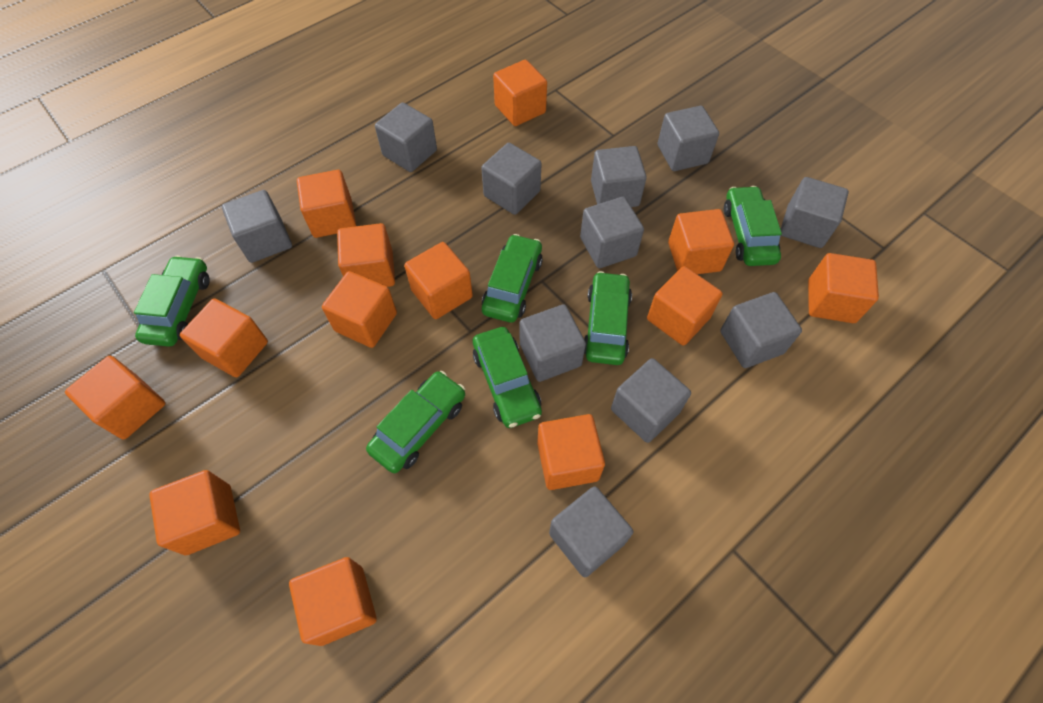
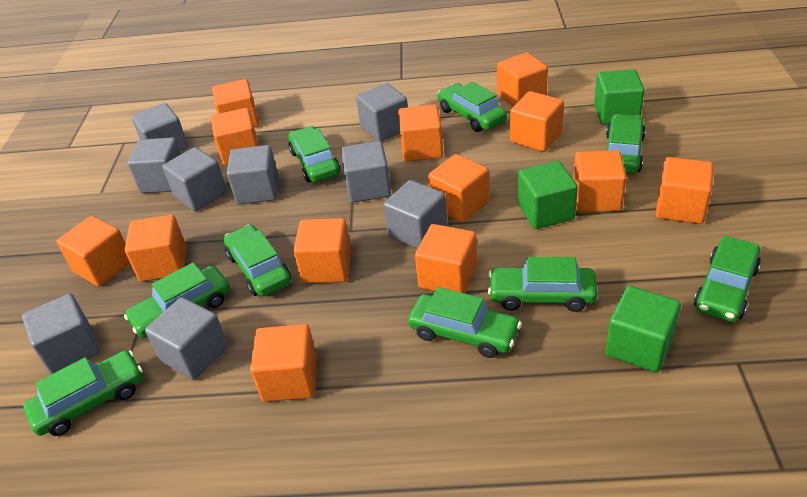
green car: [134,255,210,347] [366,371,465,473] [473,327,542,428] [482,234,543,323] [584,271,632,365] [724,186,782,266] = 6 -> [24,350,143,436] [124,263,230,338] [224,225,291,297] [288,126,340,183] [408,287,522,358] [437,82,507,132] [488,257,598,312] [606,114,646,174] [694,236,761,322] = 9
green cube: none = 0 -> [518,161,578,229] [594,69,645,125] [605,286,681,372] = 3
grey cube: [222,190,292,263] [375,102,437,172] [481,143,541,215] [520,304,586,382] [549,487,633,577] [580,197,644,268] [591,146,647,207] [611,358,691,443] [658,106,719,171] [720,292,802,368] [781,177,849,248] = 11 -> [22,293,100,375] [127,137,181,193] [132,103,188,151] [145,297,228,380] [162,147,227,211] [227,145,278,205] [341,141,391,203] [356,83,408,142] [384,180,448,249] = 9

